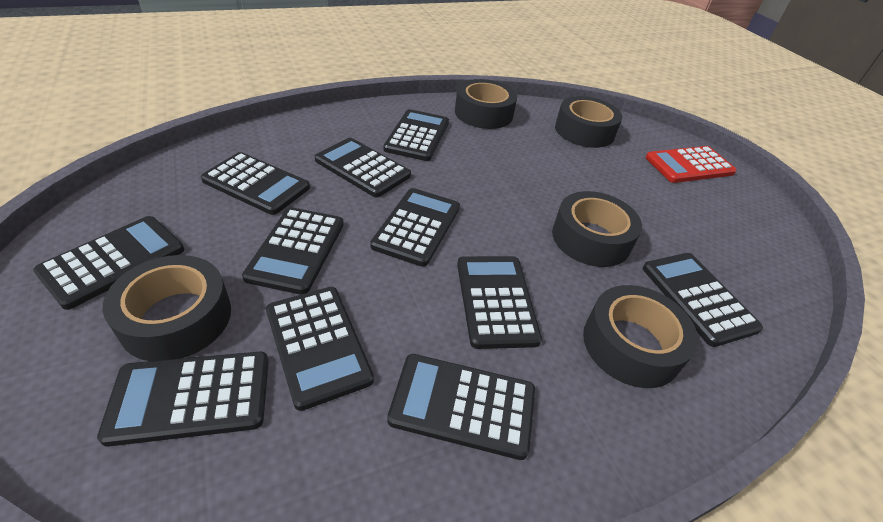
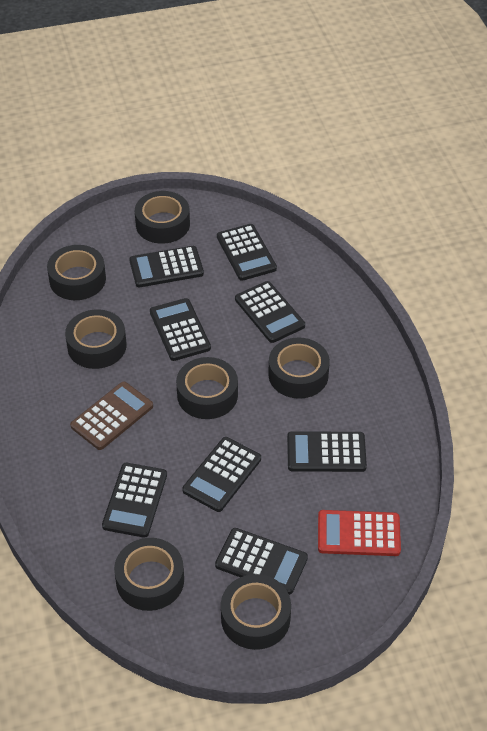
black calculator: [33,216,184,310] [97,352,269,447] [201,152,310,215] [242,207,344,295] [266,287,374,411] [315,138,411,197] [370,188,460,267] [384,109,449,161] [387,354,535,460] [457,256,542,349] [643,253,763,347] = 11 -> [102,463,167,538] [129,246,204,287] [150,298,211,361] [182,437,261,512] [215,528,308,595] [217,224,277,281] [235,281,305,343] [287,431,367,472] = 8
black tape: [102,255,231,361] [455,79,517,129] [552,191,642,267] [555,96,622,148] [583,285,698,388] = 5 -> [47,245,106,300] [65,309,127,369] [114,538,184,611] [135,191,190,244] [176,357,238,419] [221,574,291,650] [268,338,330,399] = 7
brown calculator: none = 0 -> [70,382,153,450] = 1

